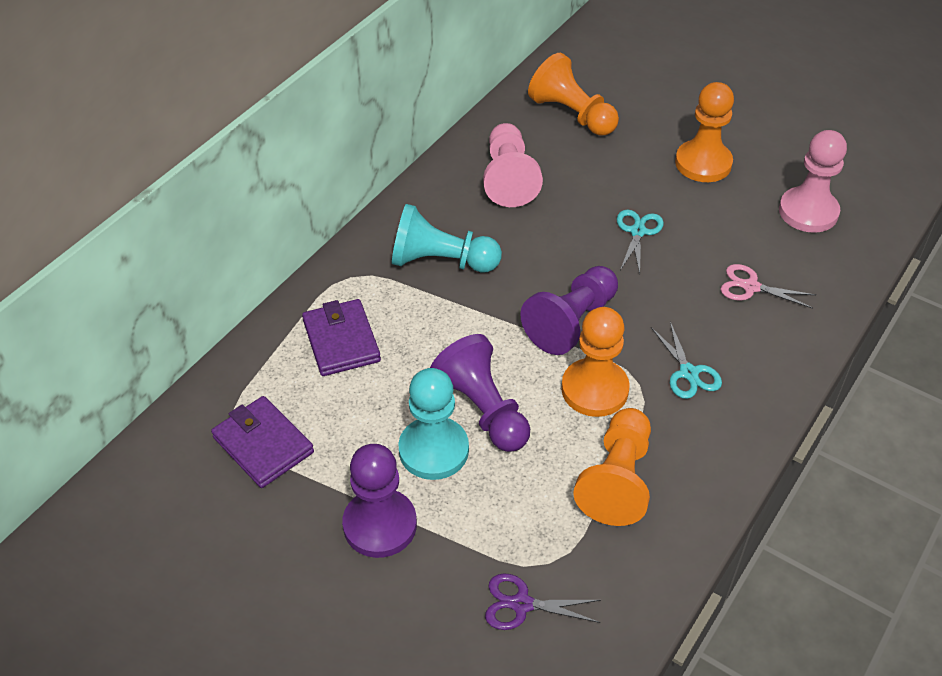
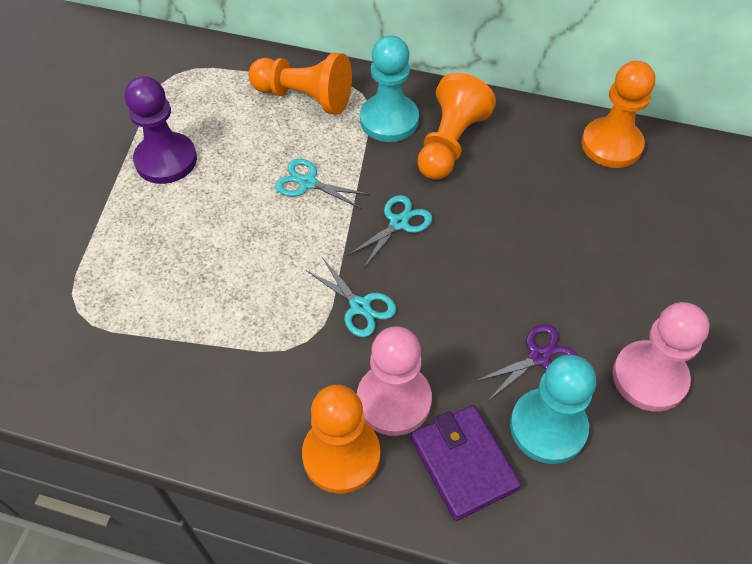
pink scissors: [720,264,816,309] = 1 -> none = 0
purple pawn: [342,444,417,558] [430,334,530,452] [520,266,618,355] = 3 -> [125,76,197,184] = 1
purple wallet: [211,396,314,488] [302,299,381,376] = 2 -> [411,405,521,521] = 1
turquoise scissors: [617,209,664,274] [651,322,722,399] = 2 -> [275,159,370,209] [306,257,396,337] [347,195,432,269] = 3

